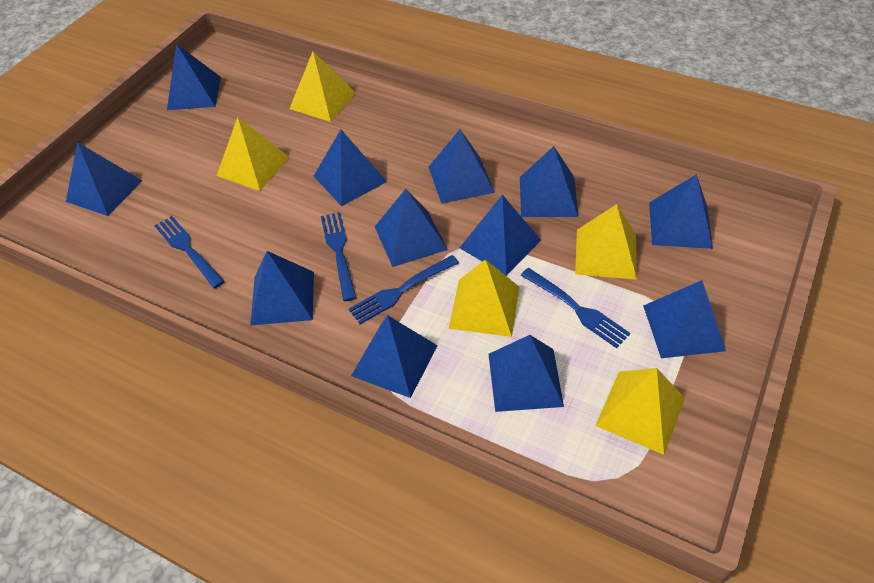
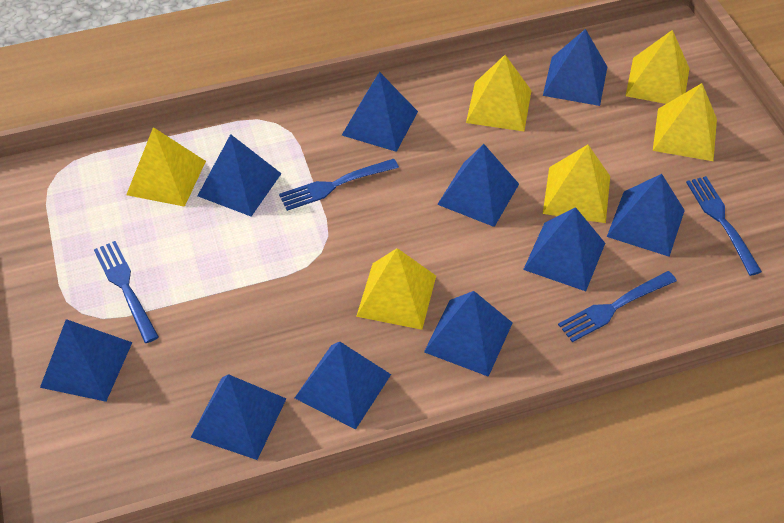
blue pyramid: [66,142,142,216] [167,44,221,110] [250,251,314,326] [314,130,387,206] [351,315,438,398] [375,189,448,267] [429,130,495,204] [460,195,541,276] [488,335,564,412] [520,146,578,217] [643,280,726,358] [649,174,713,249] = 12 -> [40,319,132,402] [191,374,287,460] [198,134,282,216] [295,342,391,430] [342,72,418,152] [424,291,512,377] [437,144,519,227] [523,207,605,291] [543,29,607,106] [607,174,685,257] = 10
yellow pyramid: [217,117,289,191] [289,51,356,122] [449,259,519,337] [575,204,637,280] [595,368,685,455] = 5 -> [126,127,206,207] [356,248,436,330] [466,55,532,131] [543,145,610,223] [626,30,689,104] [653,83,717,161] = 6

